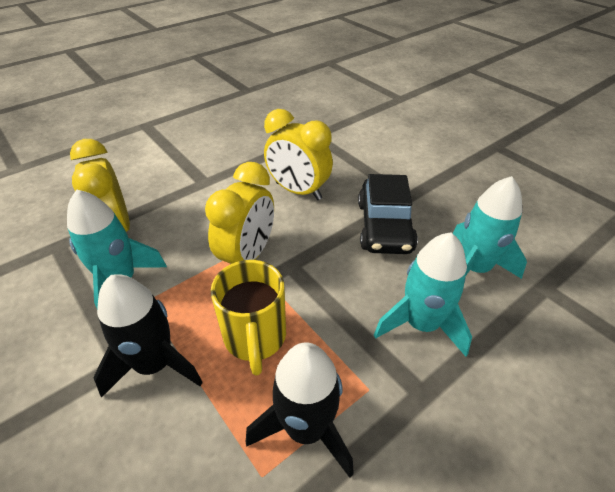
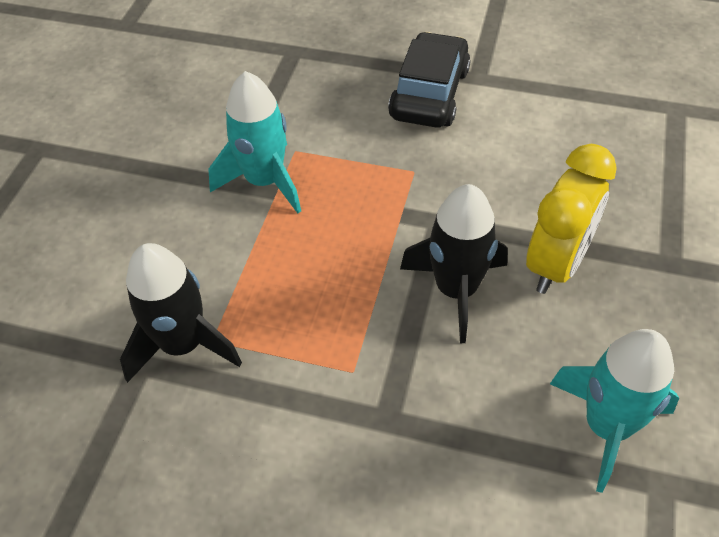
turquoise rocket: [67,189,167,308] [374,232,472,357] [453,176,527,279] = 3 -> [208,71,301,213] [550,329,679,493] = 2
yellow clock: [70,139,130,232] [205,162,274,264] [264,109,333,200] = 3 -> [526,144,617,294] = 1
yellow mug: [211,260,286,376] = 1 -> none = 0

